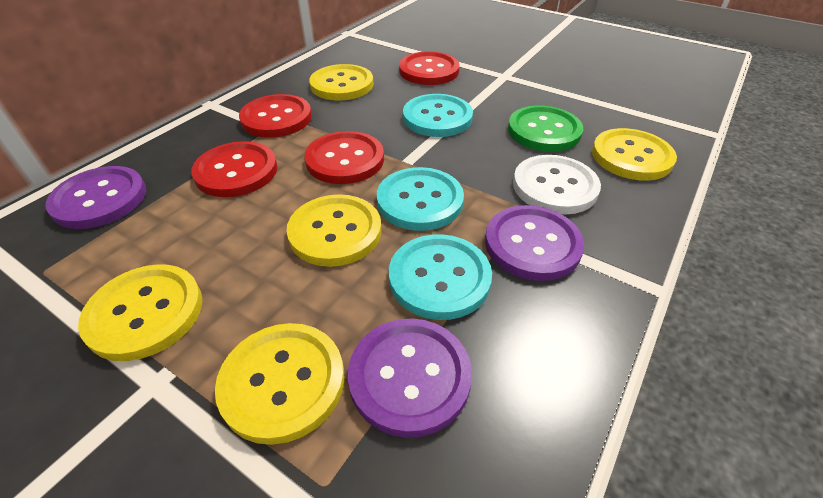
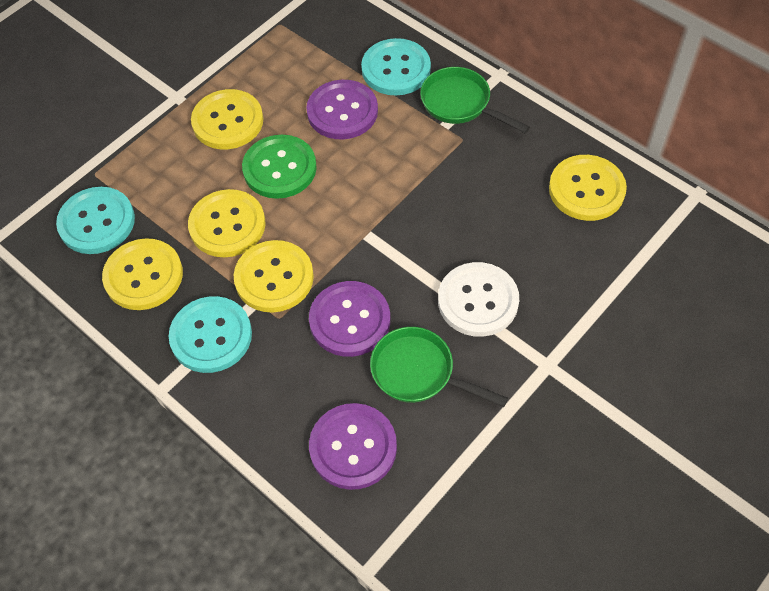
green pan: none = 0 -> [370,327,508,407] [420,67,530,133] = 2
red button: [191,141,277,197] [239,94,312,138] [304,131,384,184] [399,52,460,85] = 4 -> none = 0

